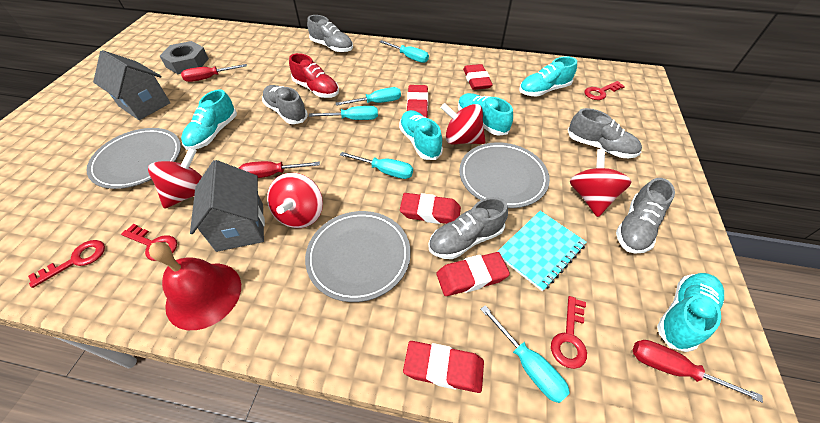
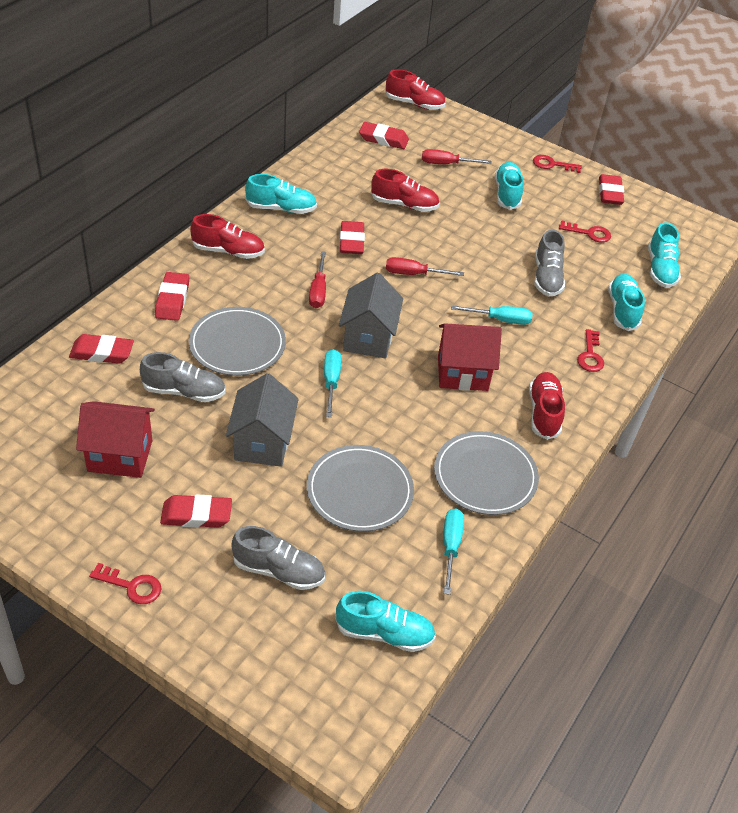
grey nut: [160,41,209,74] = 1 -> none = 0
grey shoe: [262,85,308,124] [307,15,353,52] [428,197,508,259] [568,108,642,158] [616,178,675,254] = 5 -> [140,352,225,402] [232,526,325,590] [534,230,565,297] = 3
red bell: [149,242,241,330] = 1 -> none = 0
red eraser: [400,193,461,224] [403,341,484,393] [407,85,428,118] [436,252,510,296] [463,64,493,90] = 5 -> [69,334,134,364] [155,272,189,321] [160,494,232,528] [340,221,365,254] [359,122,409,149] [599,174,624,205] = 6
red house: none = 0 -> [76,401,155,478] [438,323,502,391] = 2
red shoe: [289,53,339,98] = 1 -> [190,214,265,259] [371,169,440,212] [385,69,446,110] [529,372,565,440] = 4
red spinning top: [148,148,202,209] [267,173,323,228] [441,103,485,144] [570,149,631,217] = 4 -> none = 0
turquoise notebook: [497,211,586,291] = 1 -> none = 0
turquoise screwdriver: [309,106,378,120] [336,87,401,106] [340,152,413,179] [380,40,429,63] [481,306,570,403] = 5 -> [324,349,341,417] [443,508,464,595] [451,305,532,325] = 3

